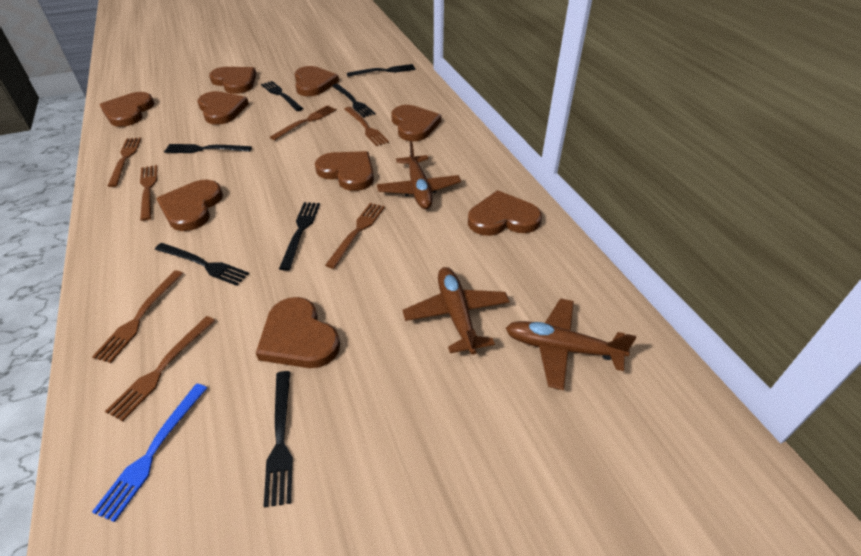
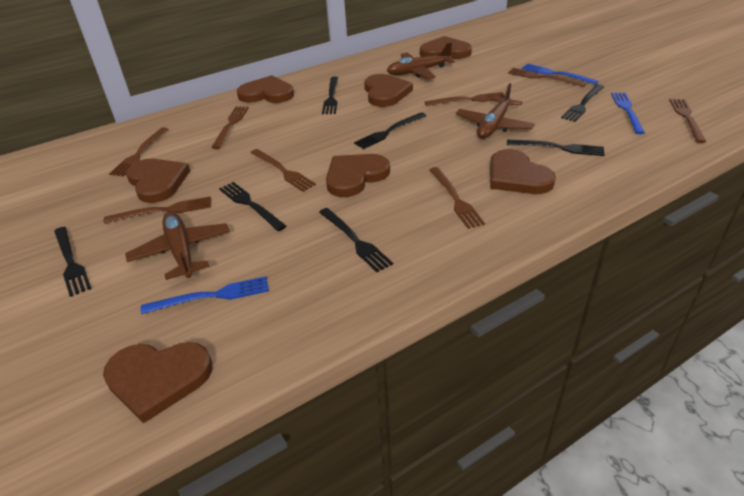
blue fork: [92,383,207,522] = 1 -> [141,276,269,314] [522,64,599,85] [611,92,645,134] = 3
brown fork: [92,270,184,363] [105,316,215,421] [108,137,142,187] [140,165,158,221] [270,105,336,140] [325,203,385,269] [344,107,389,146] = 7 -> [104,196,211,223] [109,127,168,176] [211,106,249,149] [251,149,316,192] [425,92,505,106] [429,167,485,229] [508,68,587,87] [669,99,706,143] = 8
brown heart: [100,92,155,127] [156,180,223,231] [198,91,249,125] [209,67,256,94] [256,297,340,368] [295,66,339,96] [315,151,374,191] [391,105,441,141] [468,190,542,236] = 9 -> [103,342,212,423] [126,159,190,203] [237,75,294,103] [326,154,390,197] [364,74,413,107] [420,36,472,59] [490,149,556,194] = 7

